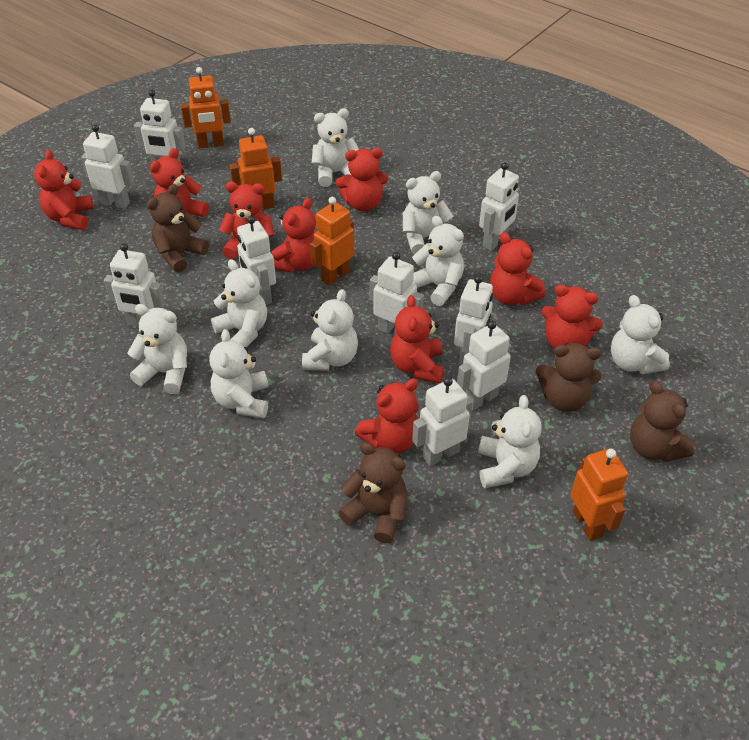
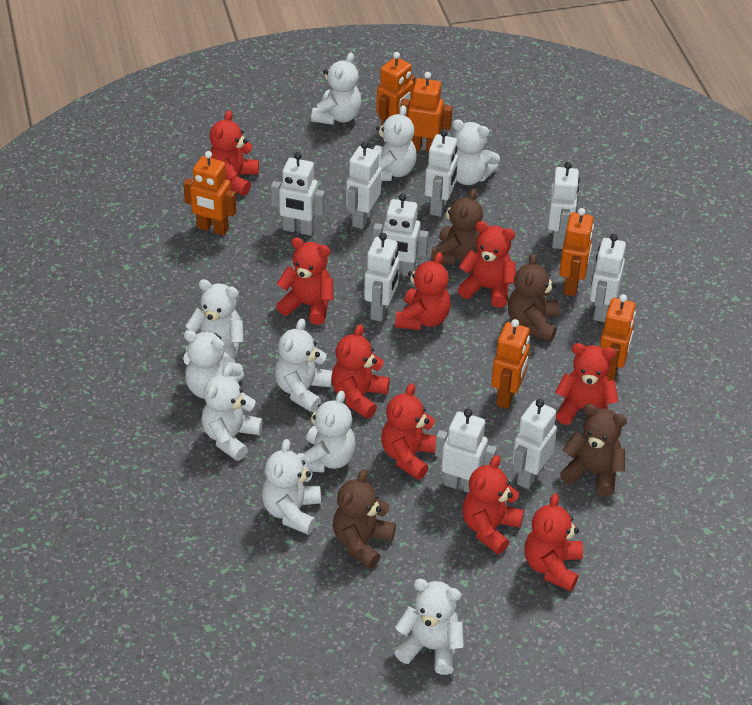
orange robot: [181,67,231,149] [229,128,282,209] [310,197,354,286] [570,448,628,541] = 4 -> [183,151,236,236] [377,52,415,126] [400,72,452,153] [491,319,530,409] [559,208,594,296] [599,294,636,381] = 6
white teddy bear: [127,304,187,394] [209,329,269,418] [211,259,267,347] [302,289,358,371] [312,108,359,187] [403,171,453,254] [412,216,464,306] [478,395,542,488] [611,295,670,374] = 9 -> [183,330,244,399] [185,279,244,363] [201,365,263,461] [262,439,321,534] [275,319,332,412] [298,391,356,473] [311,53,361,125] [374,105,417,181] [394,579,464,675] [452,119,500,185] = 10

